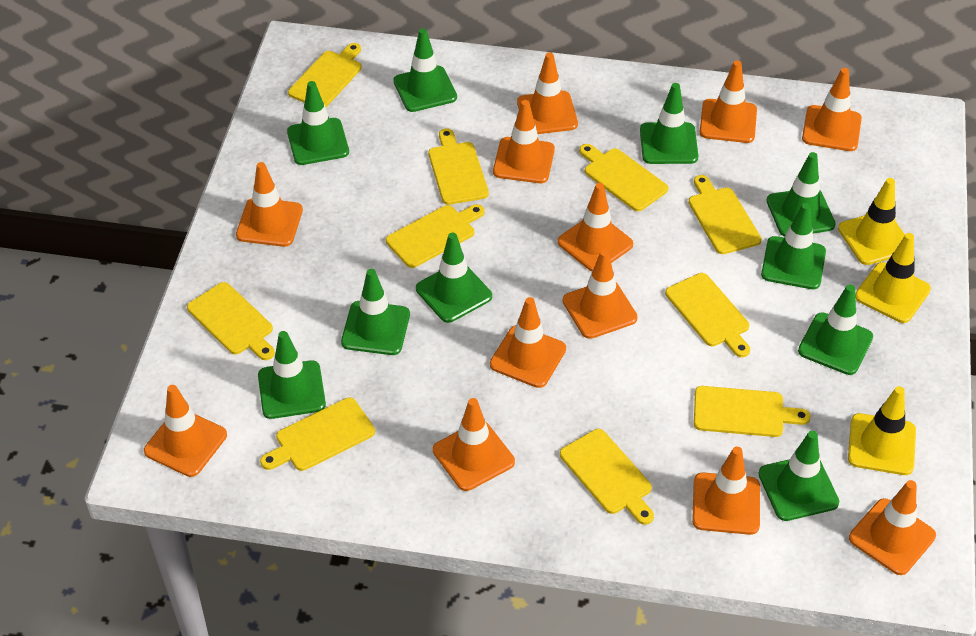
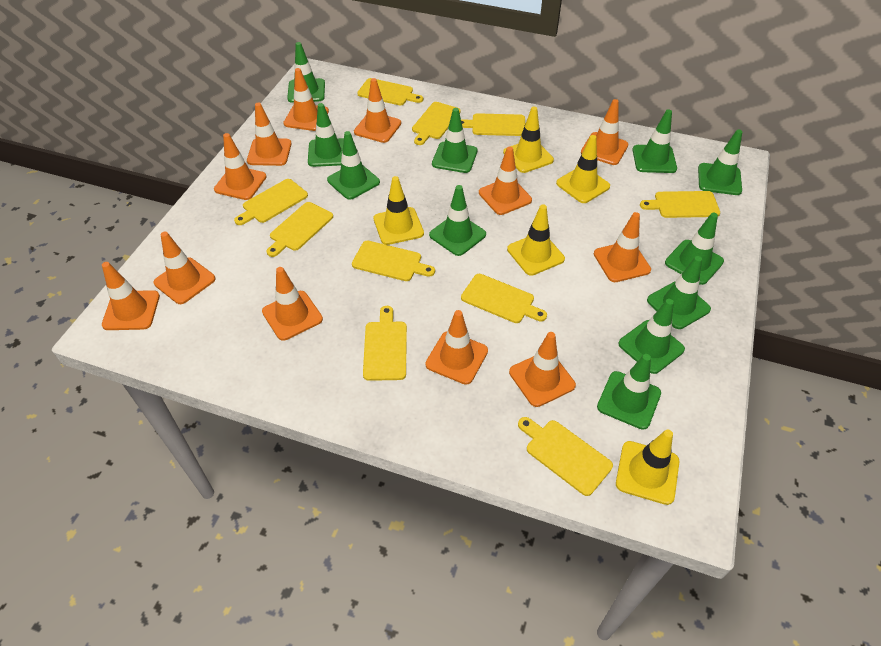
green traffic cone: [258,331,326,419] [287,81,349,165] [341,269,410,355] [393,28,457,112] [416,233,492,323] [640,83,698,164] [758,431,839,521] [761,203,826,289] [766,152,836,237] [798,284,873,375] = 10 -> [287,42,325,103] [308,103,344,167] [327,131,380,200] [429,185,486,256] [432,108,477,173] [597,354,661,430] [618,299,685,374] [633,109,677,173] [647,256,711,329] [665,213,724,285] [698,129,743,195] = 11
yellow traffic cone: [838,178,905,265] [848,386,916,475] [855,233,931,323] = 3 -> [374,176,424,245] [503,107,554,173] [507,204,565,276] [556,135,610,203] [616,429,679,505] = 5

